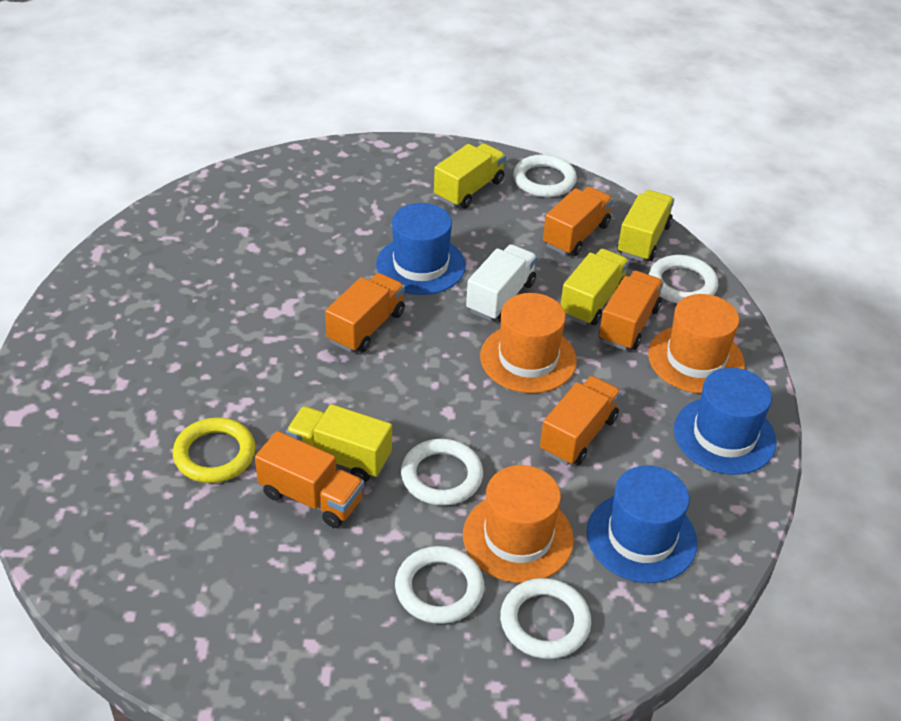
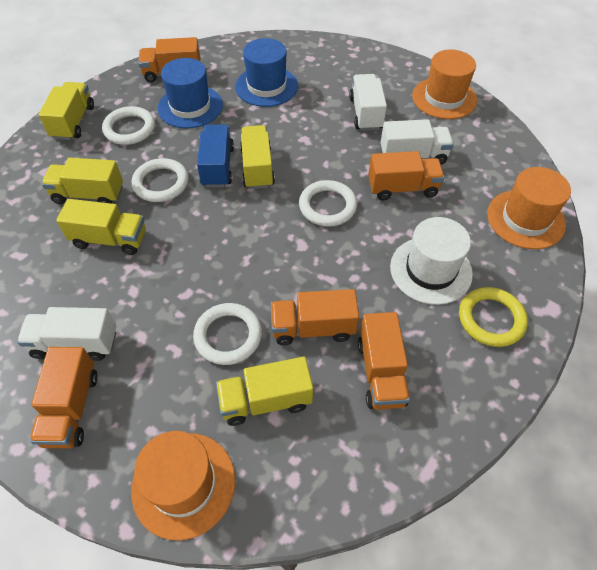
blue hat: [376,203,466,295] [587,466,698,583] [674,368,777,475] = 3 -> [157,58,223,128] [235,38,298,107] = 2
blue truck: none = 0 -> [197,124,234,187] = 1
white hat: none = 0 -> [390,217,473,305] = 1
white ring: [395,546,484,624] [401,439,483,506] [500,578,591,659] [513,154,577,197] [649,255,718,304] = 5 -> [102,106,155,145] [132,158,189,202] [193,303,262,365] [299,180,357,227] = 4
white truck: [466,244,537,321] = 1 -> [17,307,116,361] [349,74,387,131] [381,119,454,164] = 3
yellow truck: [286,404,392,482] [434,143,506,209] [561,249,629,325] [617,190,674,262] = 4 -> [39,82,94,140] [41,157,123,204] [56,199,146,255] [216,357,313,426] [240,125,275,189] = 5

